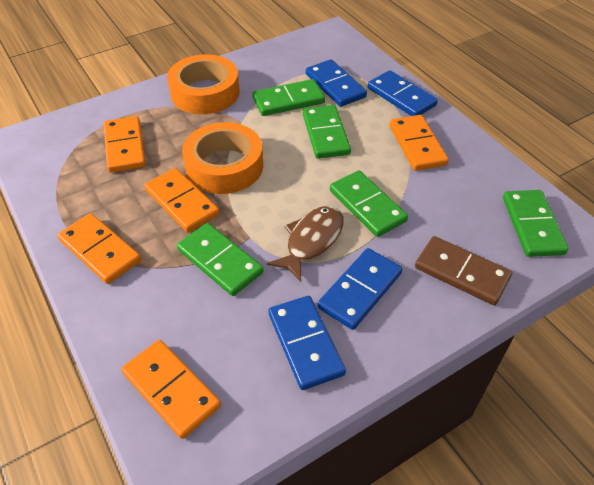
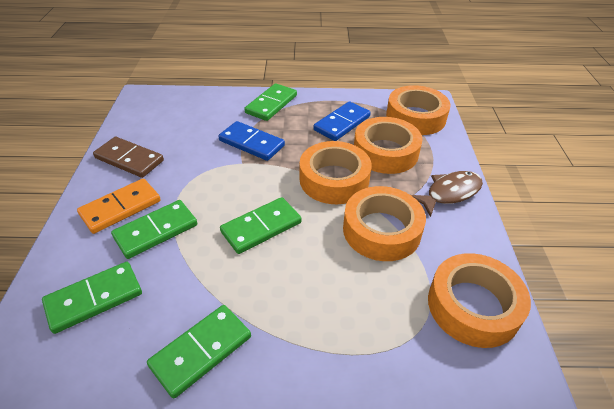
blue domino: [269,296,346,390] [306,59,367,107] [318,248,402,330] [368,70,438,116] = 4 -> [218,121,285,161] [313,101,371,141] = 2
orange domino: [57,213,141,284] [104,116,146,173] [121,340,221,439] [144,168,220,233] [389,115,449,171] = 5 -> [77,178,161,234] = 1
orange tape: [167,54,240,114] [182,122,263,194] = 2 -> [300,141,372,204] [343,186,426,261] [354,117,422,174] [386,85,451,135] [428,253,531,348] = 5

